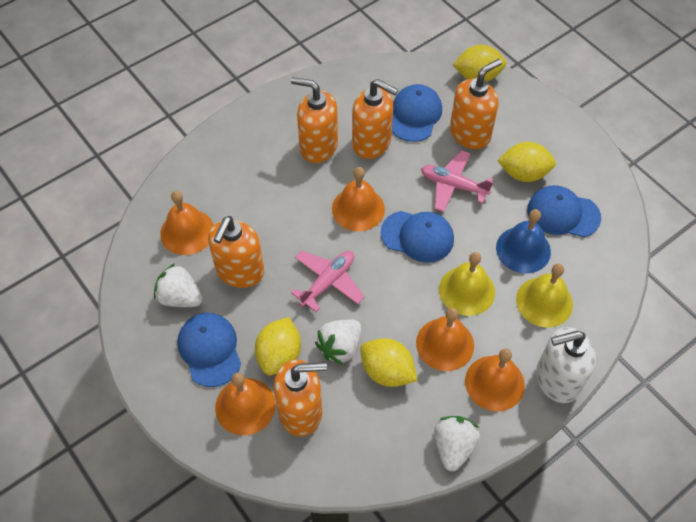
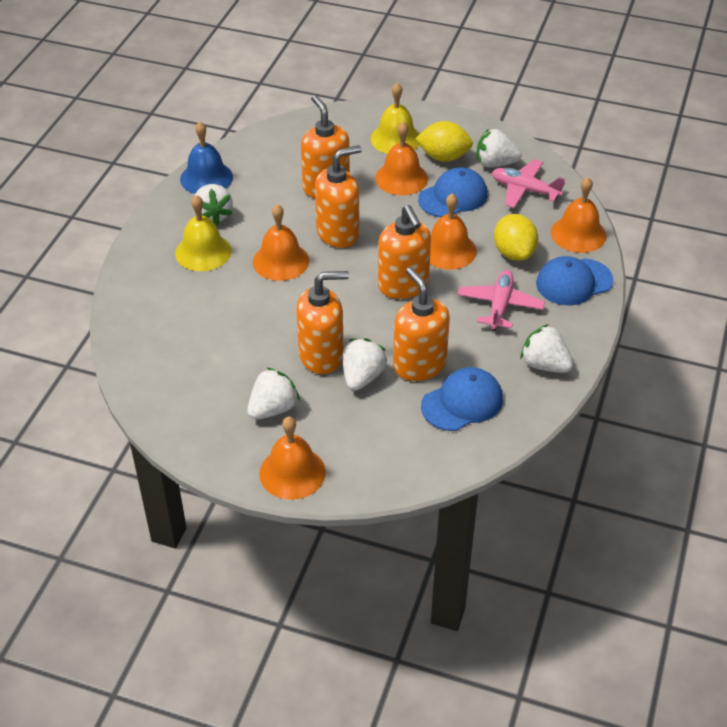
blue cap: [177,313,241,387] [380,211,454,263] [392,84,442,142] [527,185,601,237] = 4 -> [418,167,488,217] [421,367,503,431] [536,256,613,305] = 3
white soap dispenser: [536,327,596,403] = 1 -> none = 0
white strawberry: [154,264,203,307] [315,320,361,365] [434,416,480,471] = 3 -> [193,184,233,226] [247,367,300,420] [342,338,387,391] [477,129,522,168] [520,324,573,373] = 5
yellow lemon: [255,317,301,375] [360,338,417,387] [453,45,506,82] [497,142,556,182] = 4 -> [415,121,473,162] [494,214,538,261] = 2

